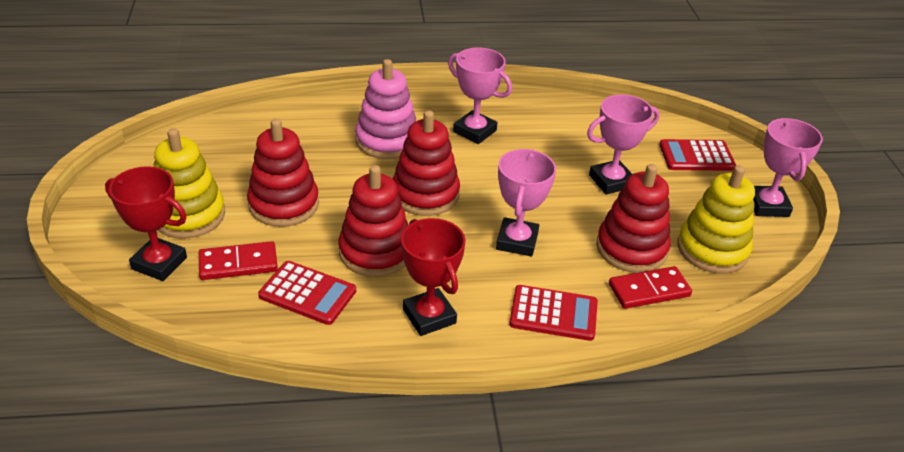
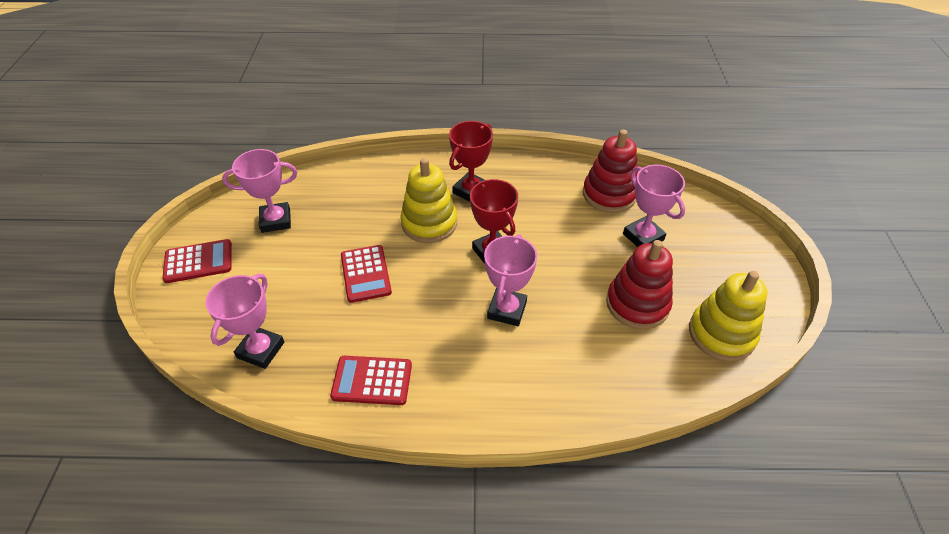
pink stacking toy: [355,59,416,159] = 1 -> none = 0
red domino: [199,241,278,280] [609,266,692,309] = 2 -> none = 0
red stacking toy: [247,119,319,227] [338,165,408,277] [393,110,460,216] [596,164,671,273] = 4 -> [583,129,638,213] [606,240,673,329] = 2

